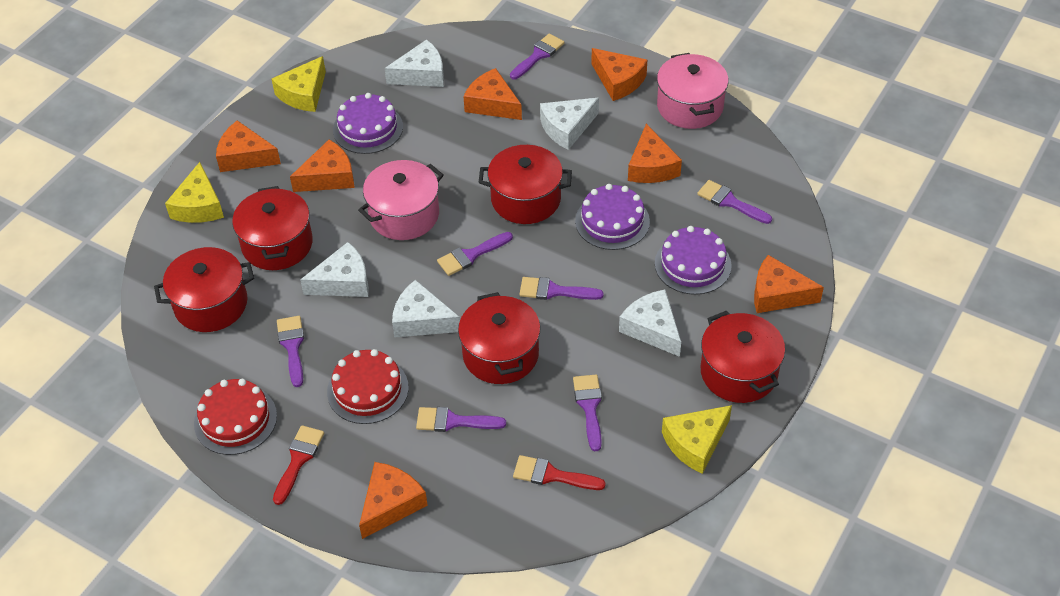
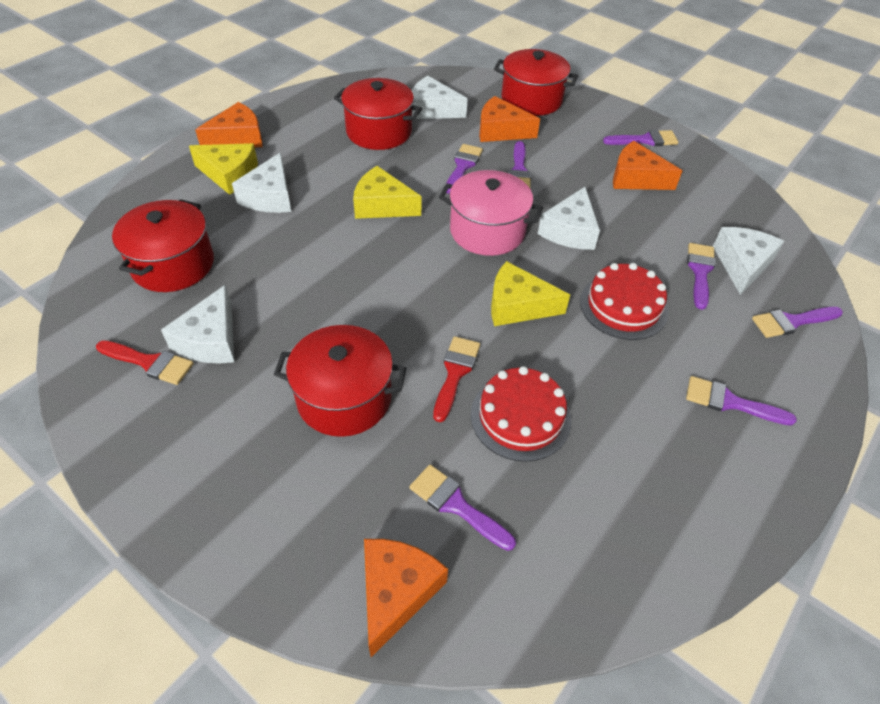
orange cheese: [216,120,281,172] [290,140,355,192] [359,462,428,539] [463,68,522,120] [591,48,647,101] [628,124,682,183] [754,255,824,313] = 7 -> [195,102,263,147] [364,539,448,657] [479,96,540,142] [613,141,682,190] = 4
pink pot: [358,160,444,240] [657,53,729,129] = 2 -> [439,170,543,256] = 1
purple cake: [333,93,403,154] [575,184,650,250] [655,226,732,295] = 3 -> none = 0
red pot: [154,247,254,332] [232,186,313,270] [458,292,541,384] [478,145,572,224] [701,311,785,403] = 5 -> [112,199,214,292] [274,325,406,437] [334,78,422,150] [494,49,578,116] = 4

